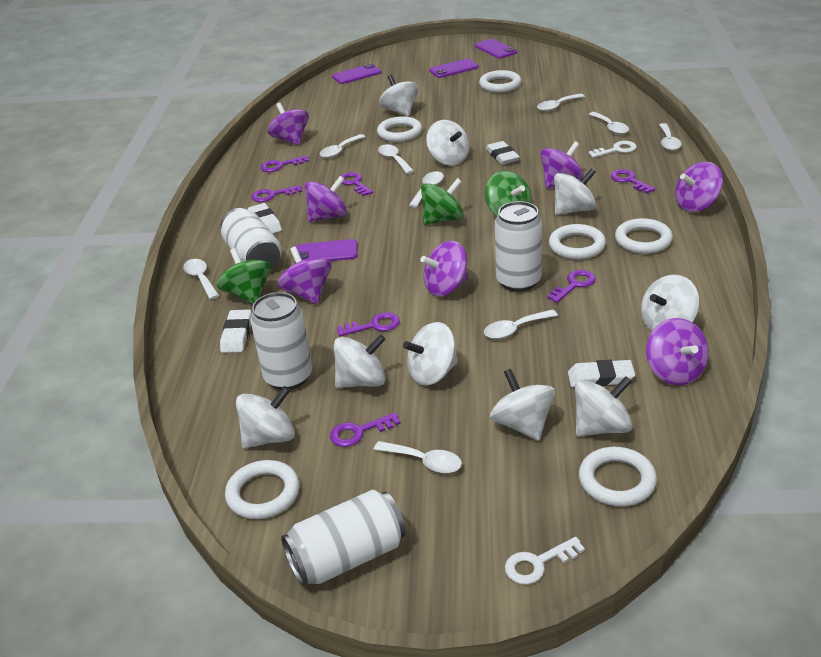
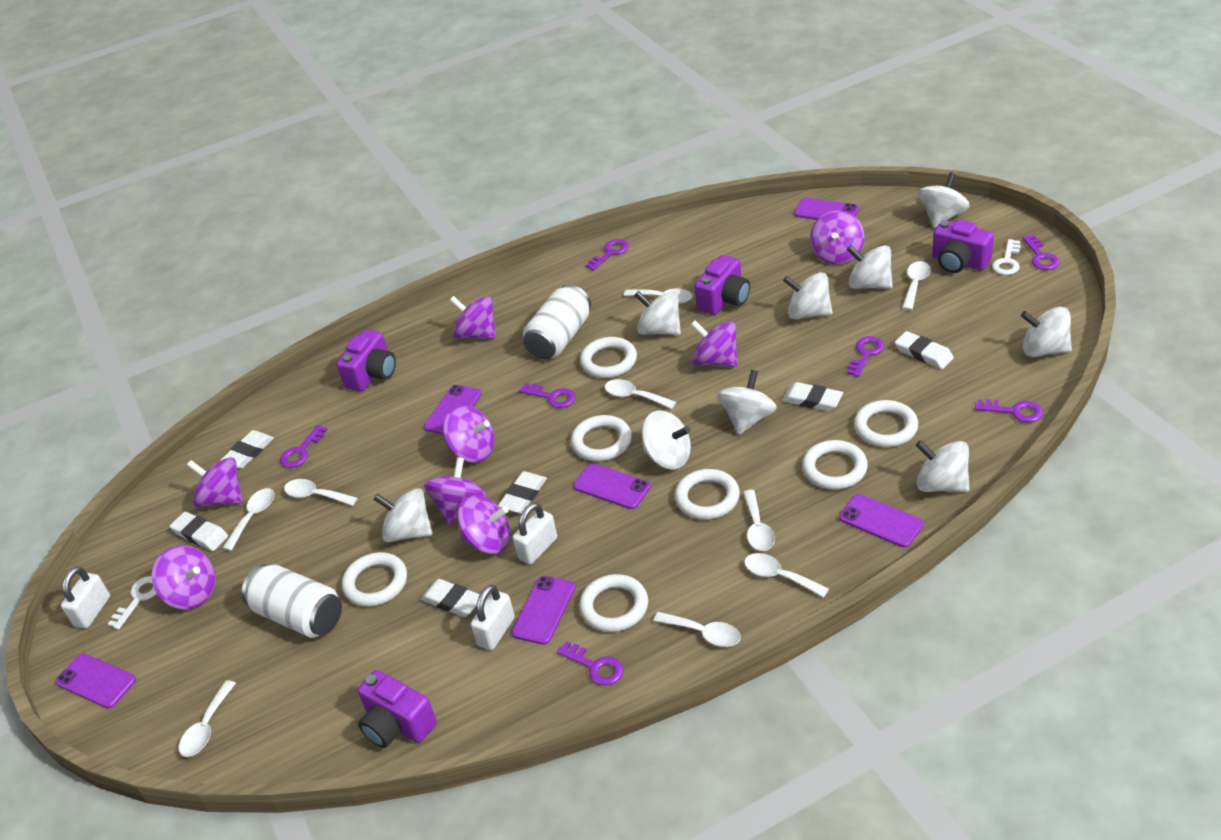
green spinning top: [217,248,271,304] [421,178,464,225] [485,171,532,216] = 3 -> none = 0
purple camera: none = 0 -> [337,330,396,392] [358,670,437,748] [694,255,750,315] [932,220,994,273] = 4
purple phone: [294,239,358,263] [332,64,381,84] [429,58,479,78] [475,39,517,59] = 4 -> [55,653,136,709] [424,385,482,435] [512,576,575,645] [573,463,651,509] [794,198,859,220] [839,494,924,548] = 6
purple spinning top: [268,102,309,145] [277,246,331,304] [305,176,347,222] [420,241,468,296] [541,141,584,189] [646,318,709,385] [675,162,723,212] = 7 -> [152,545,216,609] [187,457,243,507] [424,457,486,525] [443,406,495,463] [449,296,496,339] [457,495,510,554] [691,320,738,367] [810,210,864,265] = 8
white can: [221,208,282,270] [250,292,312,390] [281,490,406,586] [495,201,542,292] = 4 -> [242,564,342,638] [523,284,591,360] = 2
white eraser: [220,309,252,353] [248,203,282,234] [486,141,520,165] [568,360,635,387] = 4 -> [170,512,228,551] [220,430,274,469] [421,579,480,617] [498,471,547,513] [782,382,843,411] [895,331,954,369] = 6
white padlock: none = 0 -> [61,567,110,628] [471,585,515,650] [512,503,557,565] = 3
white ring: [225,460,300,519] [377,116,422,142] [479,70,522,93] [549,224,606,260] [579,447,657,506] [615,218,673,254] = 6 -> [342,552,407,607] [571,415,632,461] [579,574,648,632] [580,337,637,378] [675,469,740,520] [802,440,868,490] [854,400,918,447] = 7

